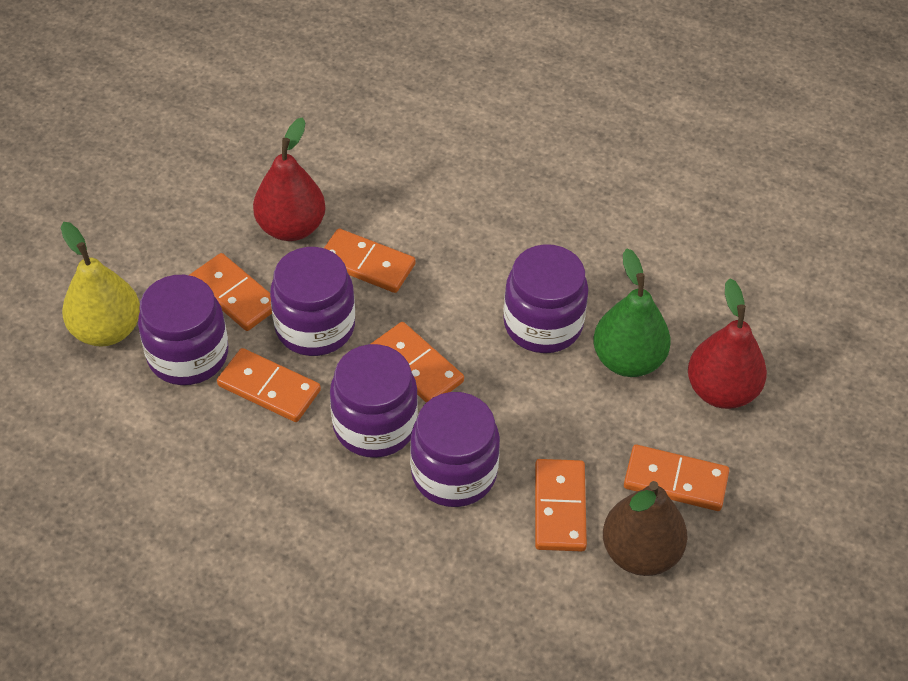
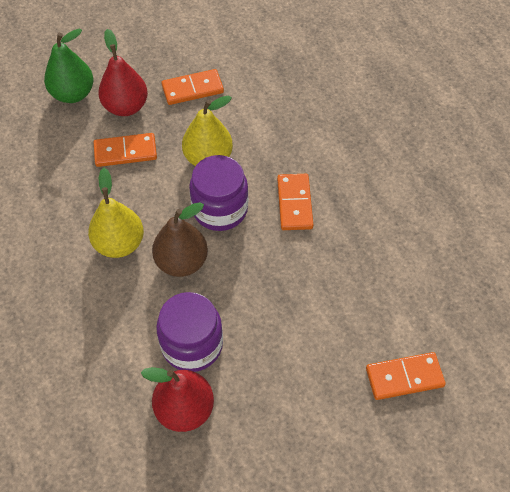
orange domino: [189,253,272,331] [217,348,321,422] [324,229,415,293] [371,322,464,403] [535,459,587,551] [624,445,729,511] = 6 -> [94,133,157,167] [162,69,224,105] [277,174,314,230] [366,352,446,400] = 4
purple jar: [138,275,228,385] [270,247,355,356] [330,344,418,458] [410,392,500,507] [503,244,588,353] = 5 -> [156,292,223,372] [189,155,248,231] = 2
yellow pear: [61,222,140,347] = 1 -> [88,168,144,258] [182,95,233,166] = 2

